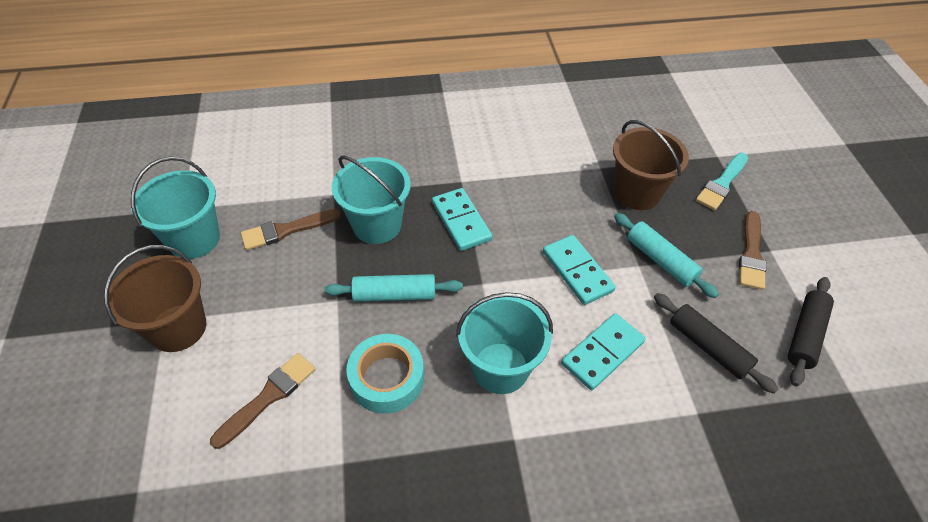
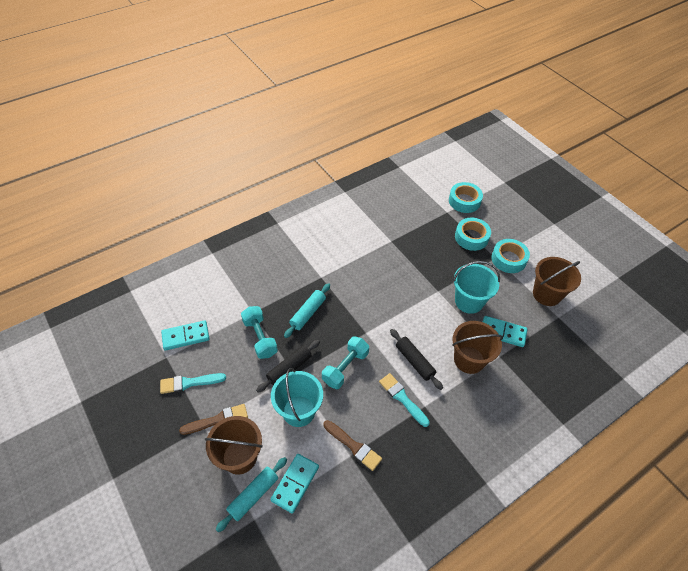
brown brush: [210,353,315,449] [241,209,341,250] [739,211,767,290] = 3 -> [179,404,248,435] [324,420,382,471] = 2
brown bucket: [104,245,206,352] [613,120,689,210] = 2 -> [205,416,263,474] [452,321,503,374] [533,257,581,306] = 3
turquoise brush: [696,153,748,210] = 1 -> [160,373,226,394] [379,373,430,427] = 2
turquoise bucket: [131,157,220,259] [331,156,411,244] [456,292,553,394] = 3 -> [271,368,323,427] [453,261,500,314] = 2
turquoise dumbbell: none = 0 -> [241,306,278,359] [322,336,369,389] = 2
turquoise tape: [346,334,424,414] = 1 -> [449,182,483,213] [455,218,491,251] [491,239,530,273] = 3

